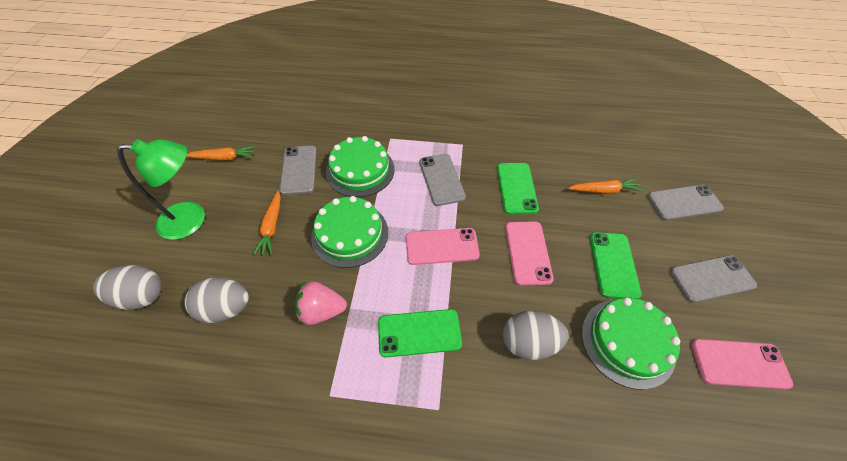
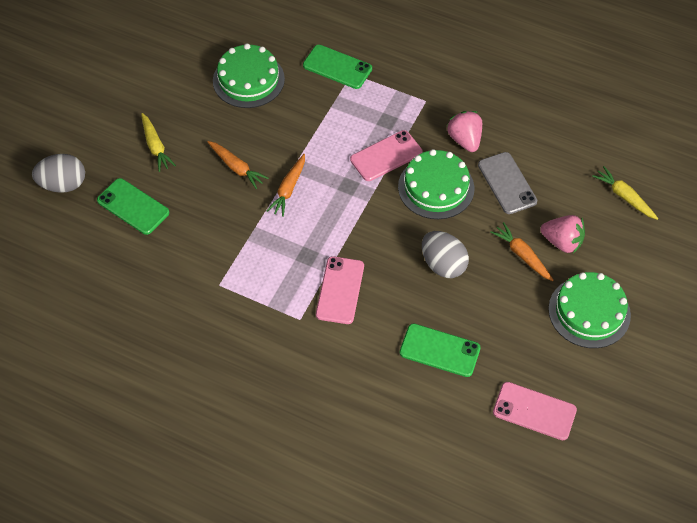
green lamp: [117,139,205,240] = 1 -> none = 0
grey egg: [93,265,162,310] [184,277,249,323] [503,311,569,360] = 3 -> [32,154,85,193] [422,231,469,278] = 2
grey phone: [280,146,317,195] [419,154,466,206] [647,185,724,220] [670,255,757,303] = 4 -> [478,152,537,214] = 1
pink strawberry: [295,281,347,325] = 1 -> [447,111,482,152] [540,215,585,253] = 2
yellow carrot: none = 0 -> [141,113,176,172] [592,166,658,220] = 2

